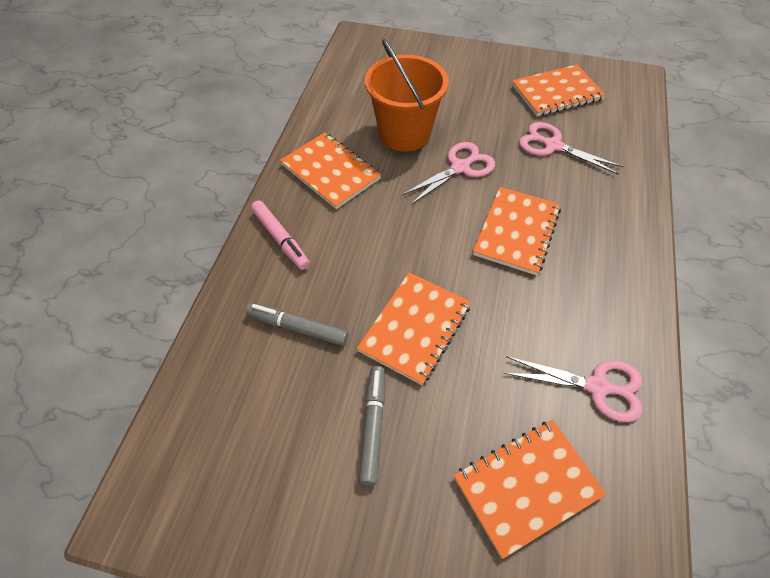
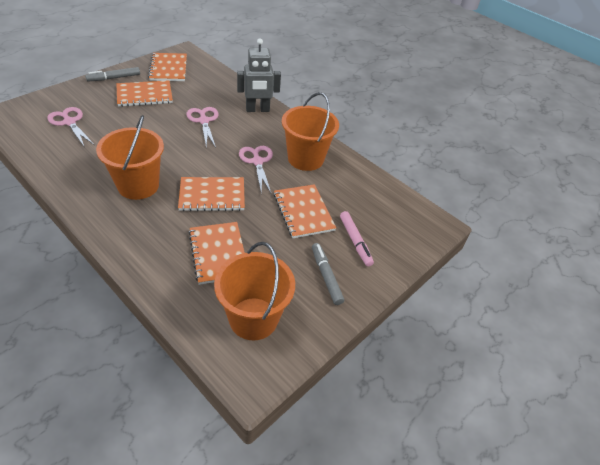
grey robot: none = 0 -> [237,38,281,112] = 1
orange bucket: [365,39,449,152] = 1 -> [96,115,164,200] [214,242,295,340] [282,92,339,171] = 3

